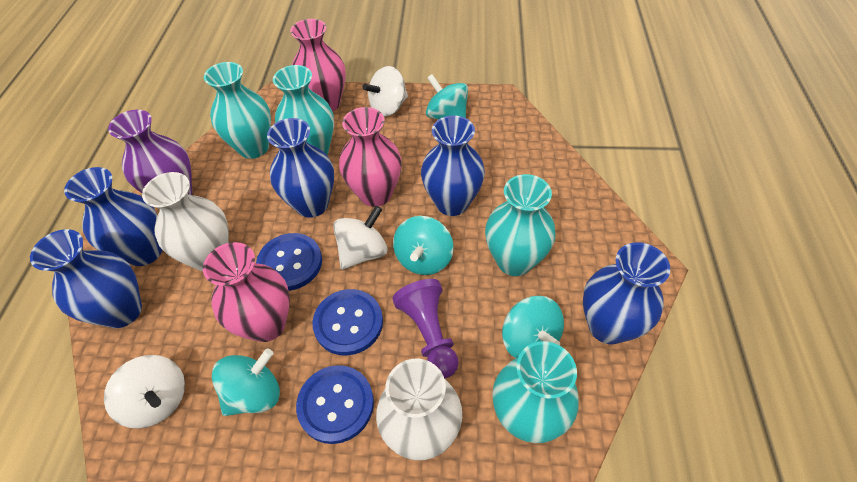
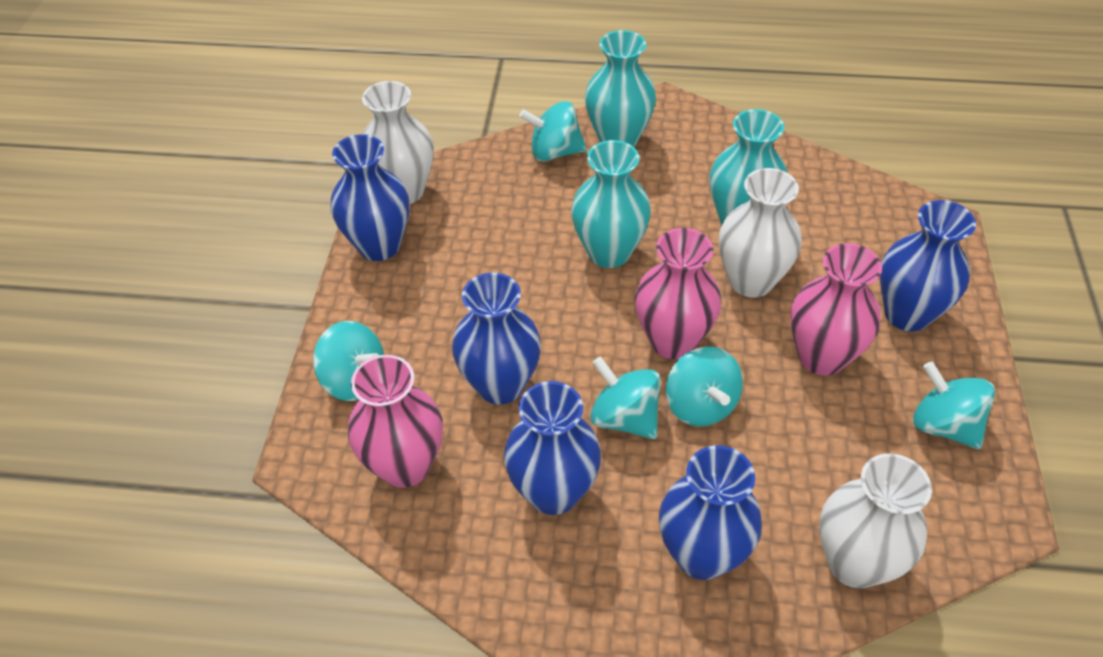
blue button: [256,233,322,291] [296,365,374,444] [312,289,383,356] = 3 -> none = 0
purple pawn: [392,279,459,379] = 1 -> none = 0
purple vase: [108,110,192,195] = 1 -> none = 0
turquoise spinning top: [212,349,280,416] [393,216,454,275] [426,74,468,120] [502,296,564,358] = 4 -> [313,321,384,401] [519,101,587,162] [590,356,661,439] [666,346,743,426] [913,361,995,449] = 5
turquoise vase: [204,62,271,159] [273,65,334,155] [485,174,556,276] [492,341,579,443] = 4 -> [571,140,651,268] [585,30,656,147] [709,109,787,226] = 3
white spinning top: [104,355,185,428] [333,206,388,269] [362,66,408,117] = 3 -> none = 0
white vase: [142,172,229,271] [376,359,462,460] = 2 -> [362,81,434,204] [719,168,802,298] [819,453,932,588] = 3

